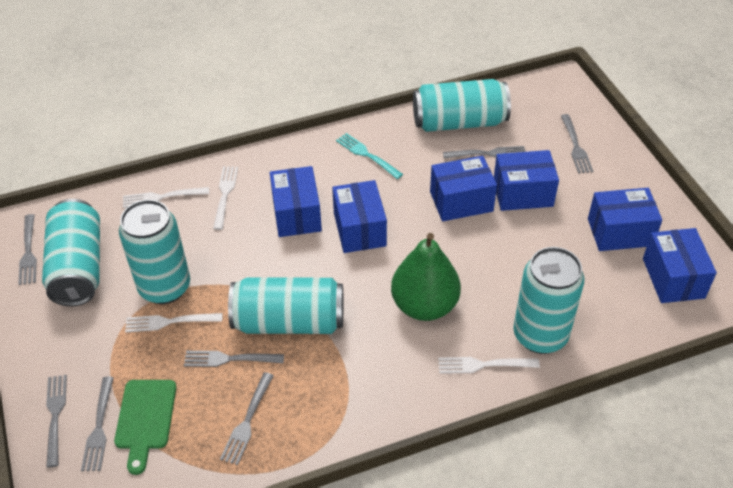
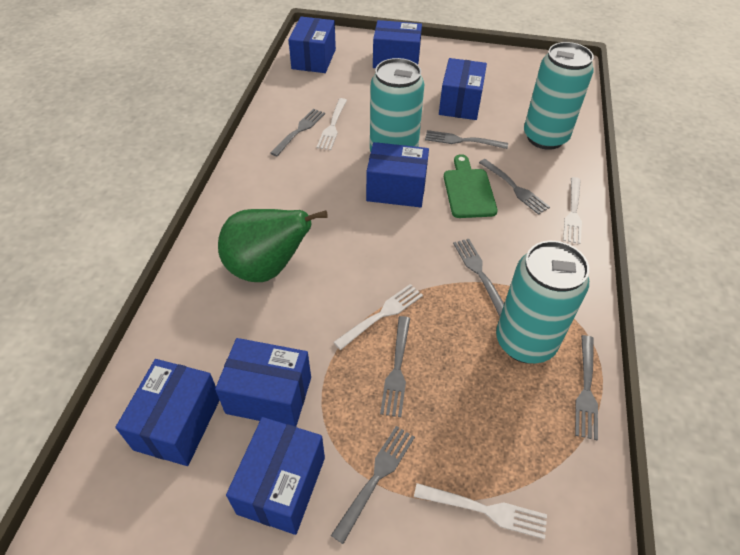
blue box: [270,166,322,237] [332,180,387,253] [430,156,497,221] [494,150,559,211] [588,188,662,251] [643,228,717,303] = 6 -> [115,359,220,466] [215,338,311,426] [226,417,325,535] [289,17,336,73] [366,142,429,207] [373,20,422,68] [439,58,487,120] = 7
turquoise can: [42,199,100,306] [119,200,190,304] [228,277,344,334] [413,79,511,132] [514,247,584,354] = 5 -> [370,58,425,152] [496,241,589,363] [524,42,594,150] = 3
turquoise fork: [336,133,403,179] = 1 -> none = 0

